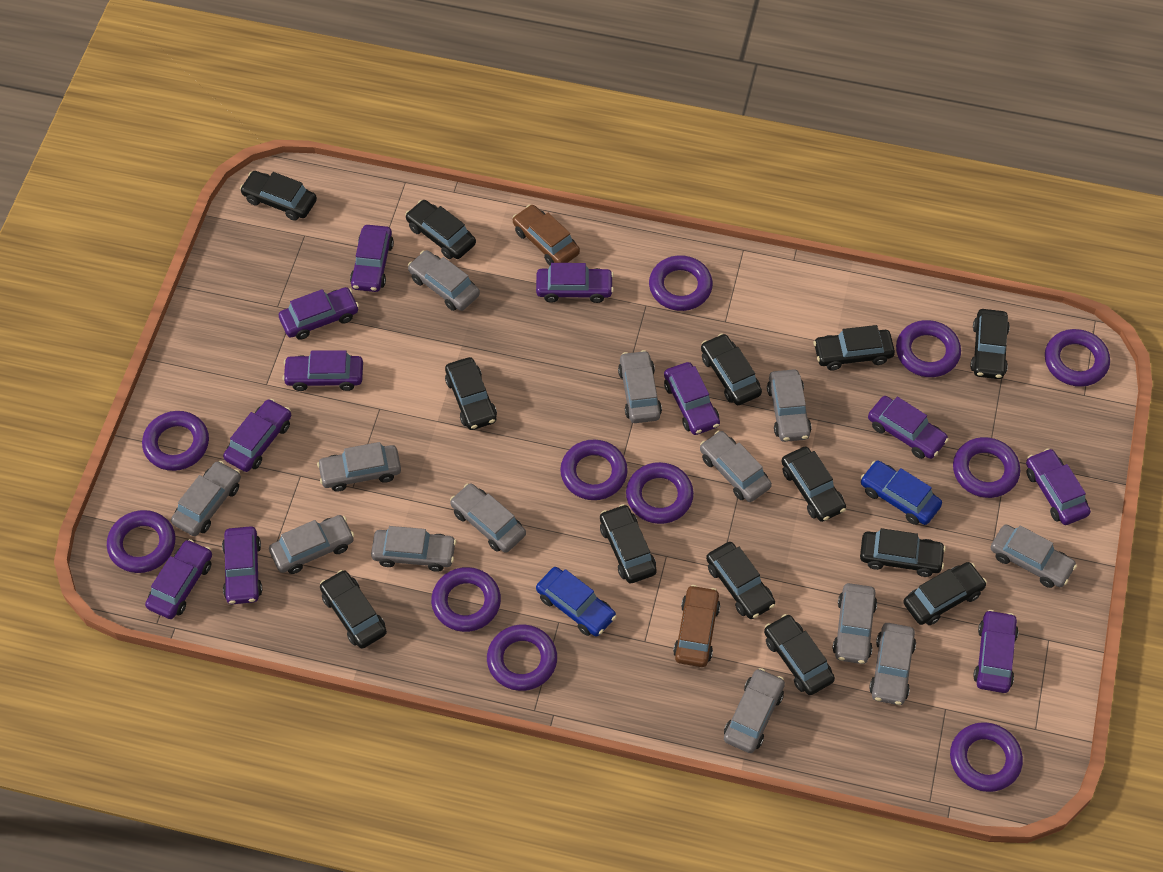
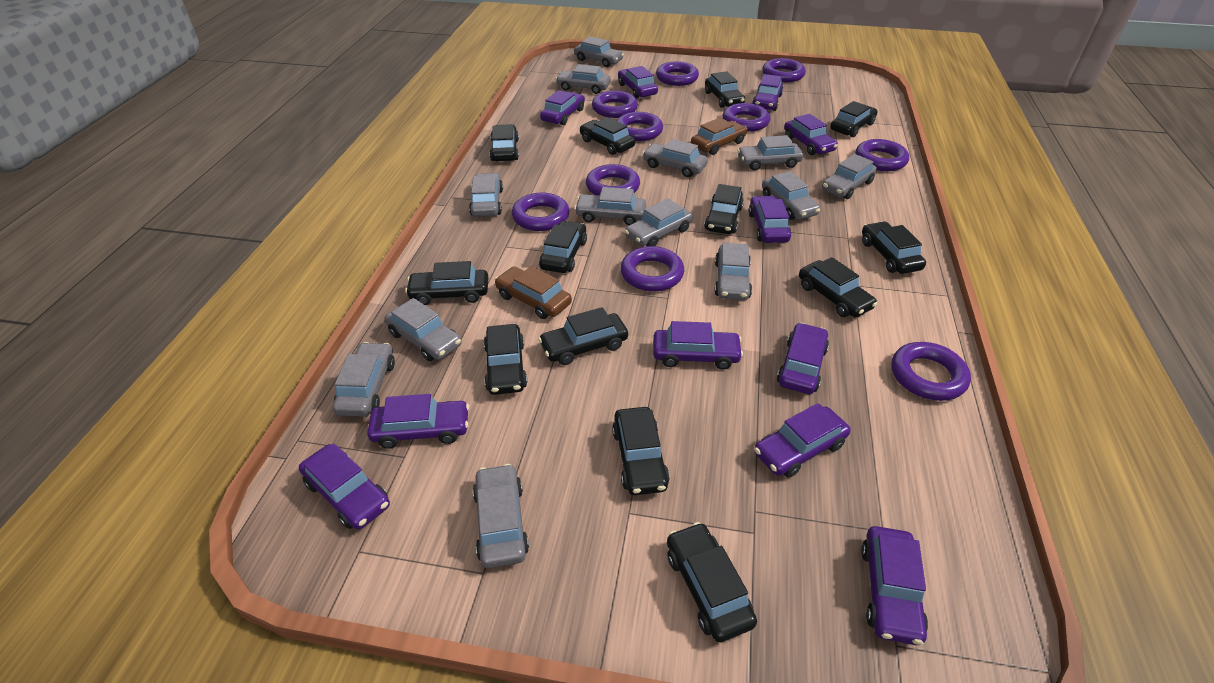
blue car: [536,567,616,637] [860,461,942,525] = 2 -> none = 0
purple ring: [107,510,176,573] [142,411,209,471] [431,567,501,632] [487,625,557,691] [560,439,628,500] [626,462,694,524] [649,255,713,311] [896,320,961,377] [950,722,1023,792] [953,437,1020,498] [1045,329,1110,387] = 11 -> [512,193,570,231] [586,164,640,195] [592,91,638,118] [616,112,663,141] [620,246,684,292] [656,61,699,86] [722,103,770,132] [762,58,806,82] [855,139,909,171] [891,342,971,401] = 10

